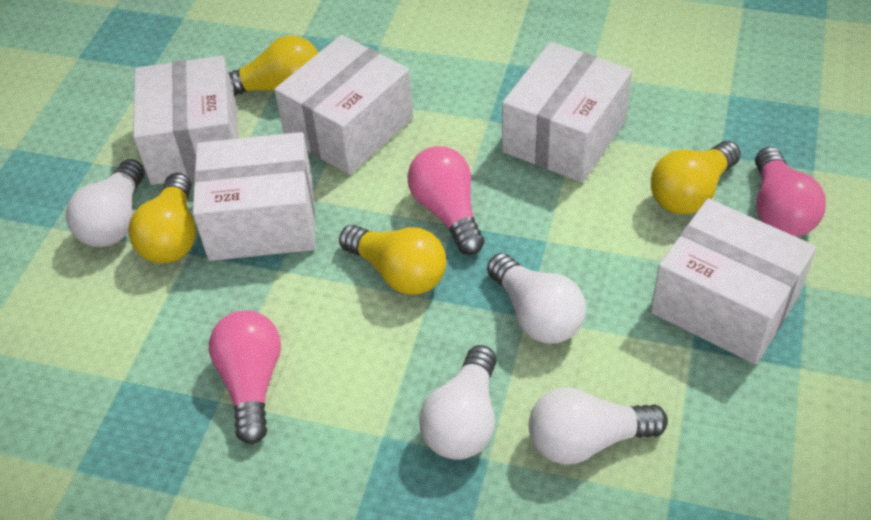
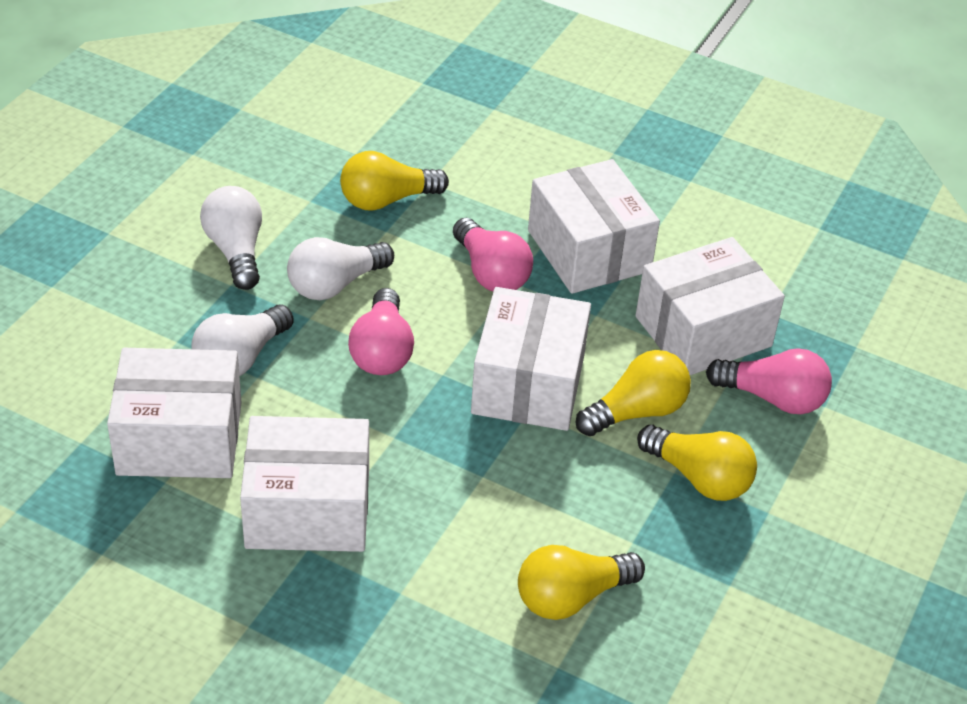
white light bulb: [66,159,144,247] [419,345,497,460] [487,253,586,344] [529,387,668,464] = 4 -> [191,305,294,376] [200,186,262,290] [287,237,394,300] = 3

